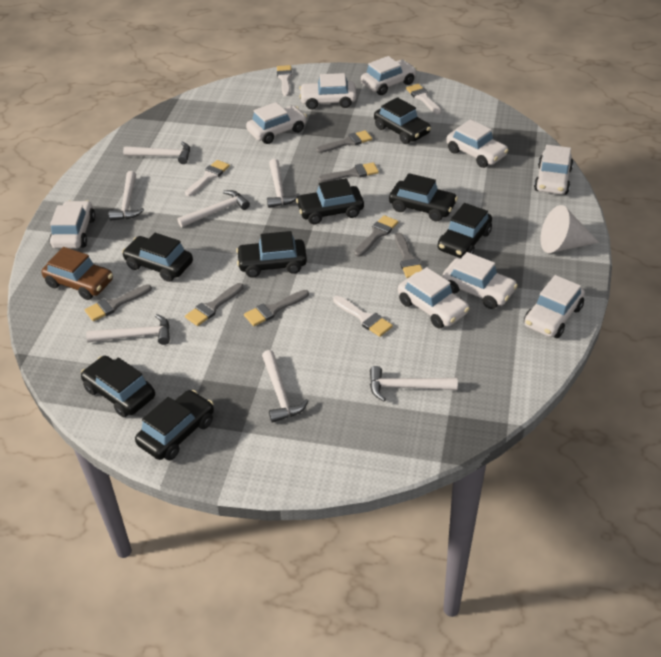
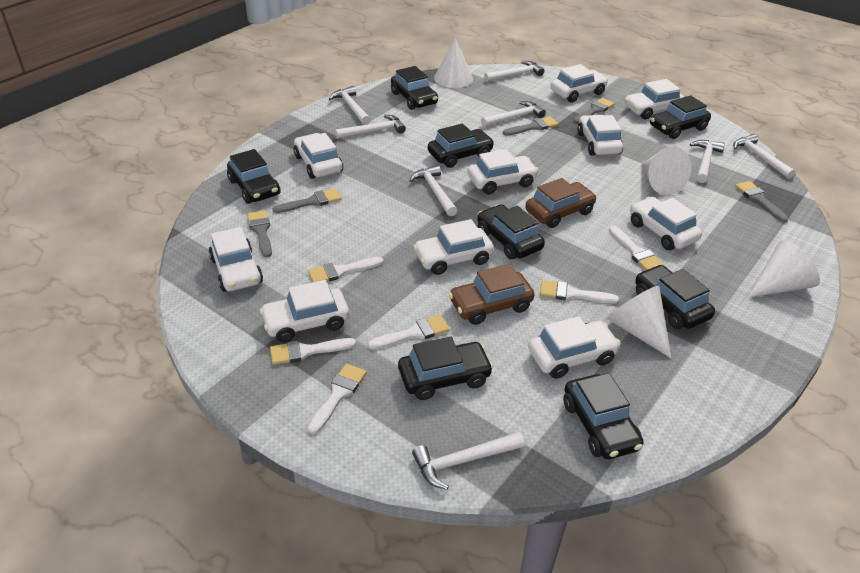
brown car: [41,247,113,300] = 1 -> [449,264,535,325] [525,178,597,228] = 2
grey brush: [85,284,152,321] [185,283,243,326] [244,290,309,326] [316,130,372,153] [318,162,379,182] [354,215,398,257] [395,233,423,278] = 7 -> [247,210,272,257] [273,188,341,213] [503,116,558,136] [573,98,615,123] [735,181,788,222] = 5
white brush: [185,160,230,196] [277,65,292,96] [333,296,393,337] [406,84,442,114] = 4 -> [270,338,356,365] [308,257,384,282] [308,363,367,434] [368,315,450,349] [540,280,619,304] [609,226,663,270] = 6
white car: [49,201,95,249] [246,102,307,144] [299,73,356,109] [361,56,417,95] [398,267,469,328] [442,252,518,309] [446,119,509,168] [524,275,585,338] [534,145,573,195] = 9 -> [209,227,263,292] [260,280,349,342] [294,133,343,179] [413,219,494,275] [468,149,539,194] [528,316,621,379] [550,64,608,102] [577,115,623,156] [624,79,684,119] [630,197,702,250] = 10
white cone: [540,205,599,253] = 1 -> [434,38,473,88] [607,286,671,358] [642,146,691,195] [747,240,820,298] = 4
white hammer: [86,314,170,345] [109,171,144,221] [123,141,190,164] [177,190,250,228] [262,350,309,423] [267,159,300,208] [370,366,458,401] = 7 -> [329,86,371,125] [335,115,406,139] [409,165,457,216] [412,432,525,490] [481,101,546,127] [484,61,545,82] [690,140,725,183] [733,134,795,179] = 8

